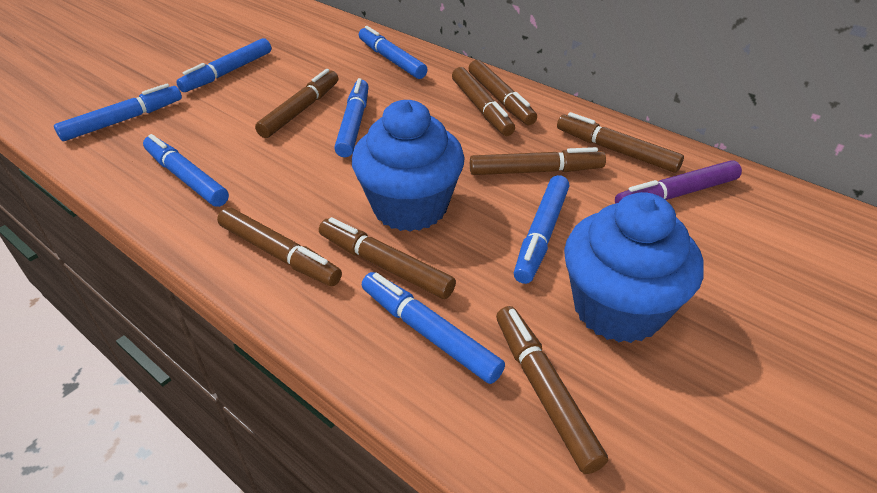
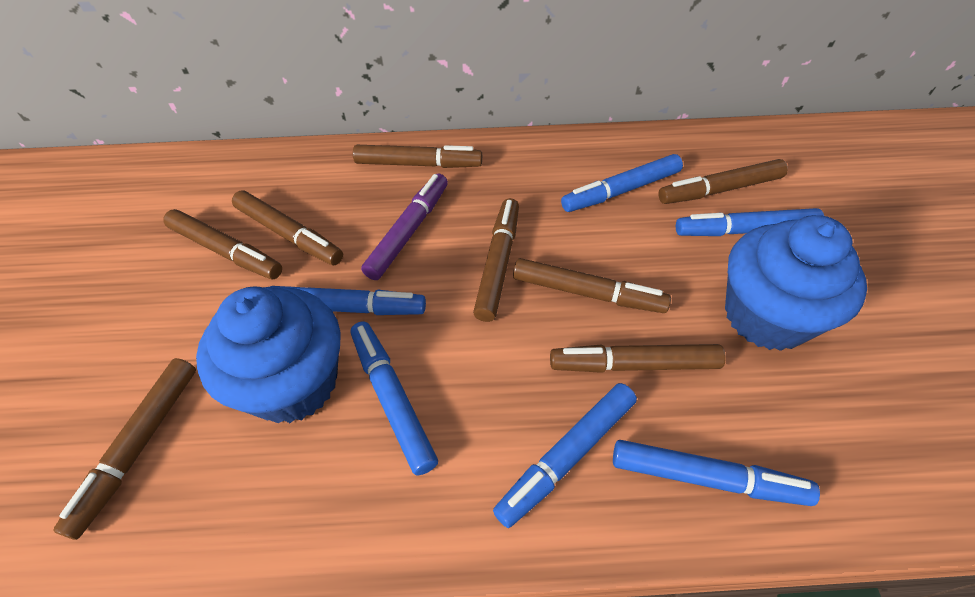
blue marker: [54,84,182,141] [143,134,229,207] [176,38,271,92] [334,78,369,157] [359,26,428,79] [362,272,505,384] [514,175,569,284] = 7 -> [270,286,426,315] [351,322,438,475] [493,383,637,528] [561,154,683,212] [613,440,820,506] [676,208,824,236] = 6

